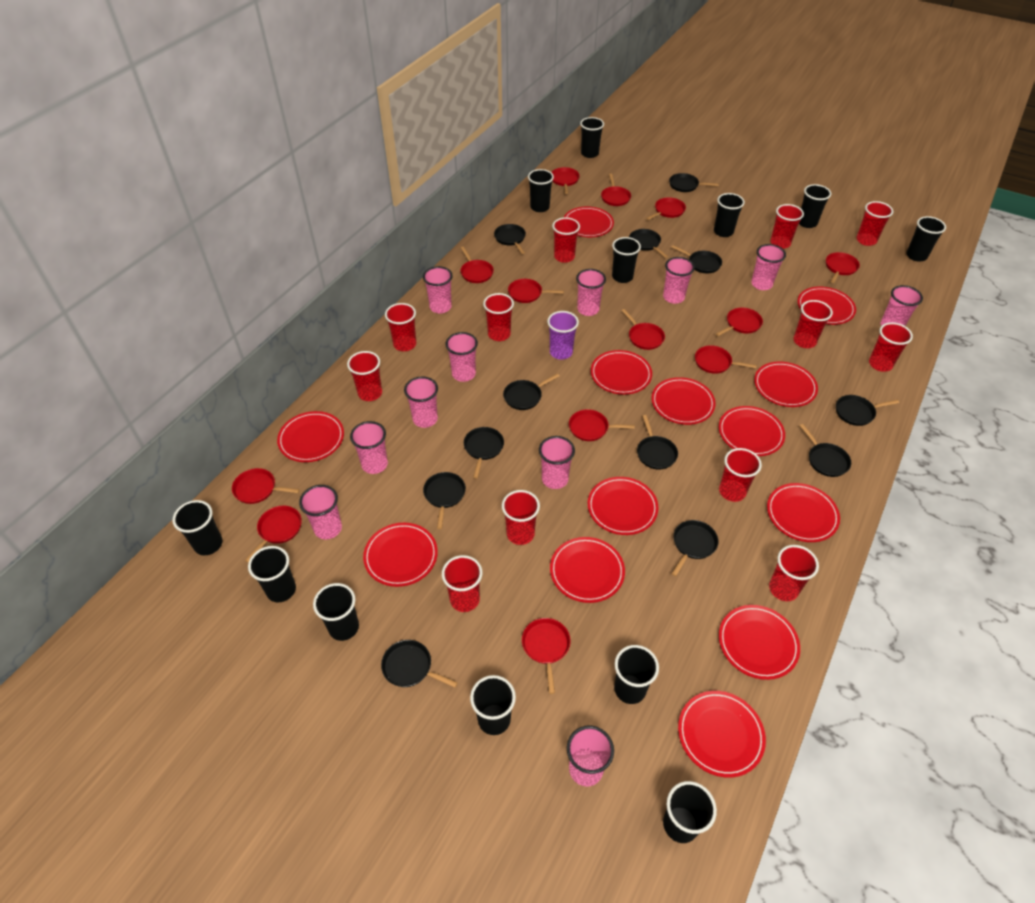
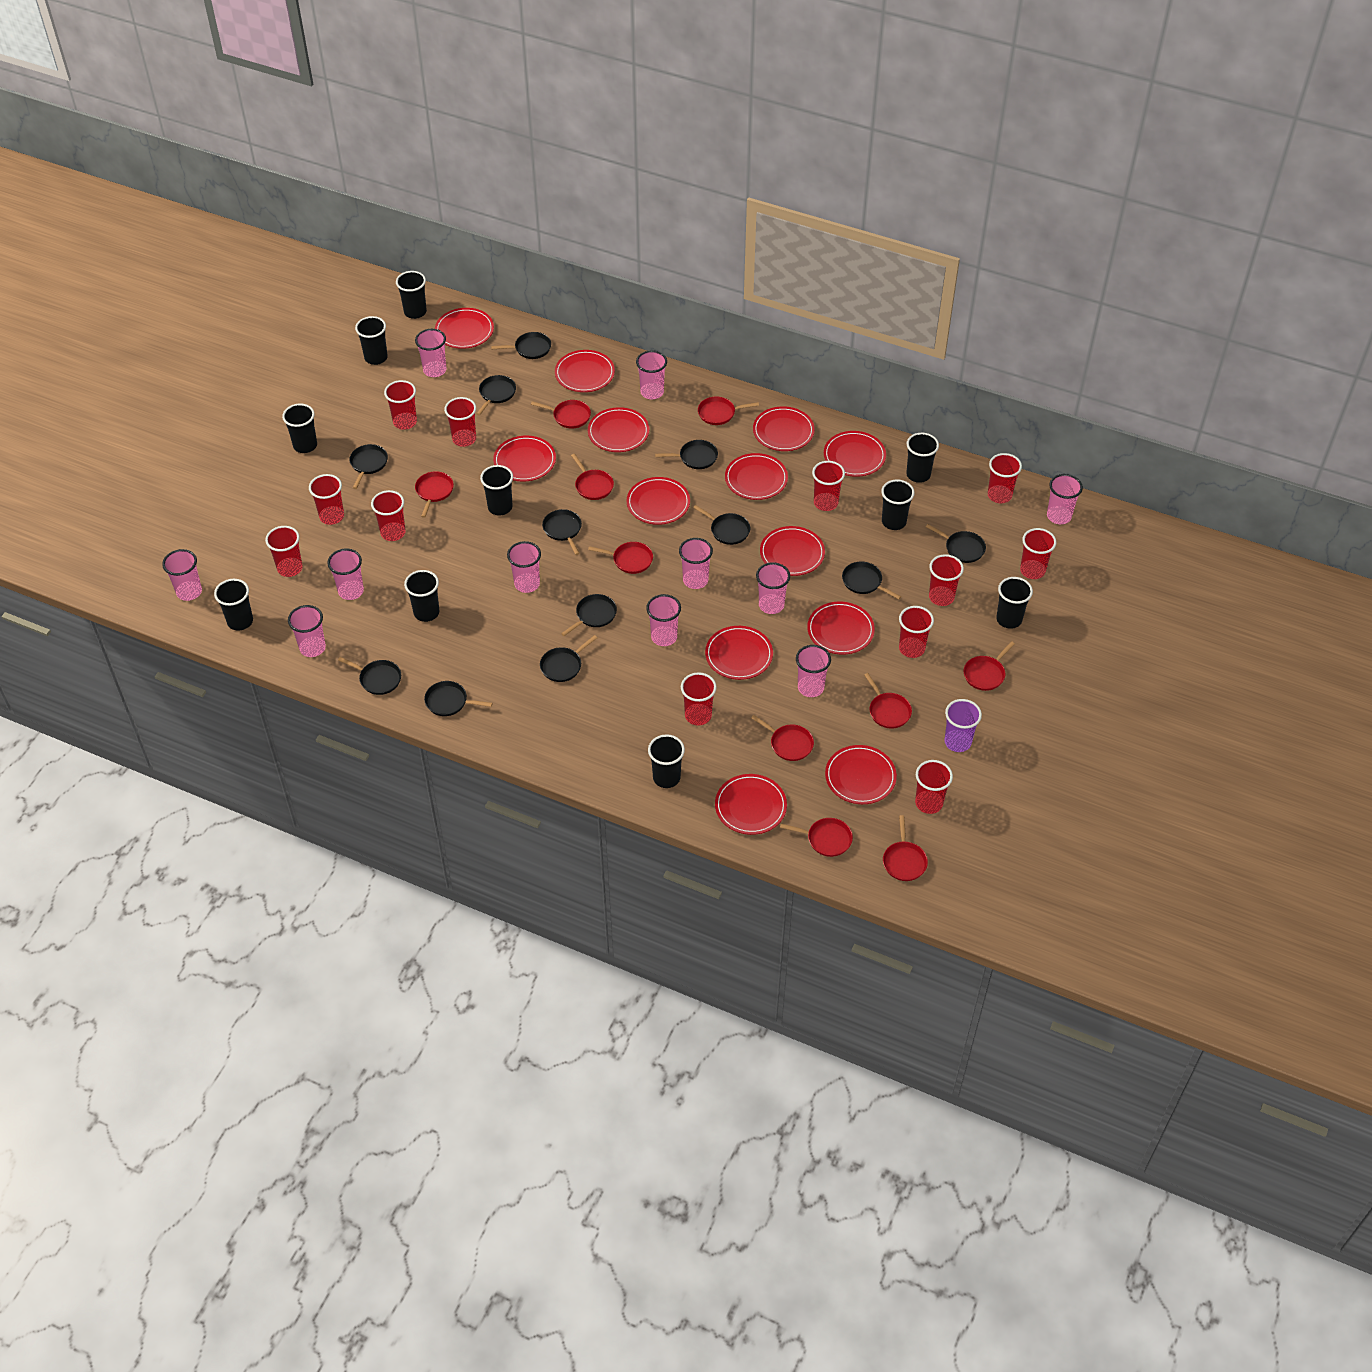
black cup: [172,500,222,555] [248,546,296,602] [313,583,359,641] [470,675,516,735] [528,169,554,212] [580,117,604,158] [612,237,641,283] [614,645,659,704] [663,781,717,843] [714,193,745,237] [799,184,831,228] [906,216,946,262] = 12 -> [214,579,253,631] [282,404,317,453] [355,316,388,365] [396,271,427,319] [404,570,439,622] [480,465,513,515] [648,734,685,788] [881,480,915,530] [906,433,939,483] [996,577,1033,629] = 10
red pan: [232,468,300,504] [245,506,302,563] [460,247,494,283] [508,279,564,303] [522,618,571,694] [551,167,580,194] [569,409,635,441] [601,174,631,206] [621,309,665,350] [646,197,686,220] [695,345,757,374] [716,308,763,336] [826,252,860,283] = 13 -> [415,471,454,518] [531,400,591,429] [571,454,614,500] [588,542,653,574] [698,397,759,425] [751,715,814,761] [780,818,853,857] [864,673,912,729] [883,815,928,881] [964,641,1015,691] = 10

